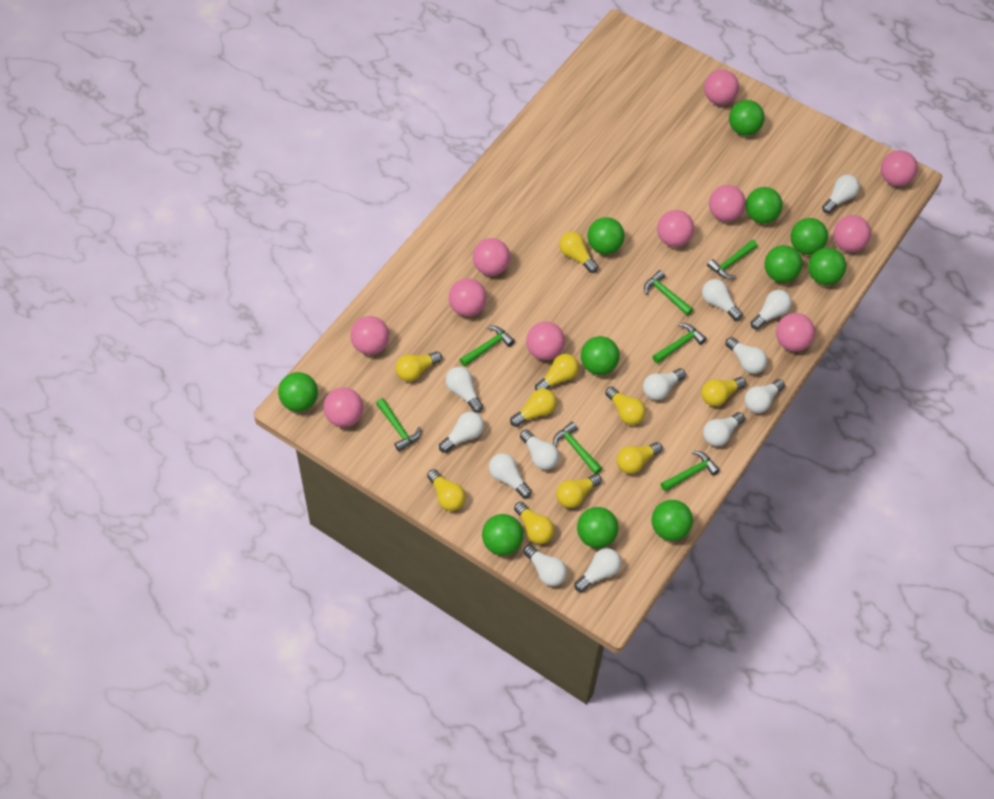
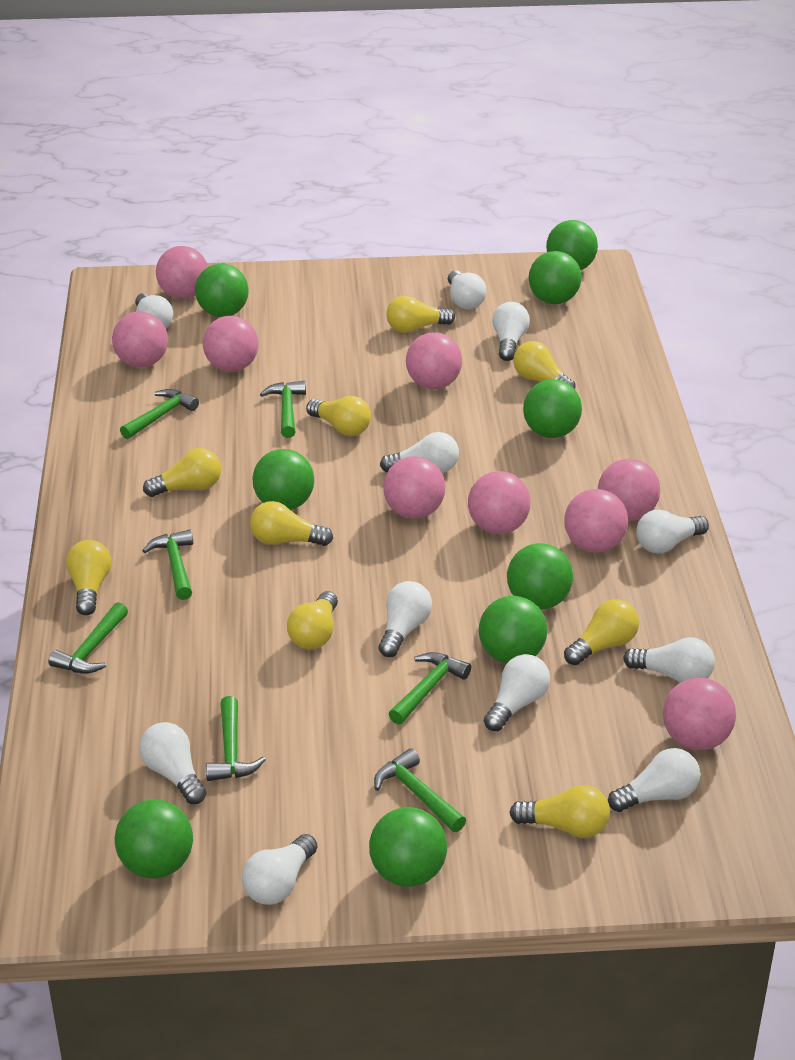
green ball: [278,372,318,412] [482,514,523,555] [577,507,619,548] [581,336,620,375] [587,217,625,254] [651,500,693,541] [729,100,765,136] [746,187,783,224] [765,245,802,283] [791,218,828,255] [808,248,846,285] = 11 -> [115,800,193,878] [195,263,249,317] [252,449,314,510] [369,807,447,887] [479,596,547,664] [507,543,573,610] [523,379,582,438] [528,251,582,304] [546,220,598,270] = 9
pink ball: [323,387,363,427] [350,316,389,355] [449,278,487,317] [473,238,510,276] [526,322,565,360] [657,210,694,247] [704,70,739,105] [709,185,746,222] [776,313,815,351] [833,215,871,252] [881,150,918,186] = 11 -> [112,311,168,367] [156,246,208,299] [203,316,259,372] [384,456,445,519] [406,332,462,389] [468,471,531,534] [564,489,628,553] [598,459,661,521] [663,678,736,750] = 9
white light bulb: [439,412,484,453] [446,367,483,413] [489,453,532,498] [520,430,559,470] [523,545,567,586] [575,548,621,592] [643,368,686,400] [702,279,743,320] [703,412,745,446] [726,337,767,374] [744,379,785,413] [751,290,792,330] [822,175,860,214] = 13 -> [135,293,173,328] [139,722,206,804] [242,834,317,905] [379,581,432,657] [380,432,459,473] [448,270,487,309] [484,654,550,731] [492,302,530,361] [608,748,700,812] [623,637,715,683] [636,510,709,553] = 11
yellow light bulb: [396,351,442,381] [427,469,466,511] [510,388,557,427] [514,502,554,544] [535,354,579,391] [556,474,602,508] [559,232,598,273] [605,386,646,425] [617,442,663,474] [702,377,746,406] = 10 -> [66,540,111,615] [143,448,221,497] [250,501,333,546] [287,591,338,649] [306,396,371,436] [386,296,455,333] [509,785,610,838] [513,341,576,389] [564,599,639,665] = 9

